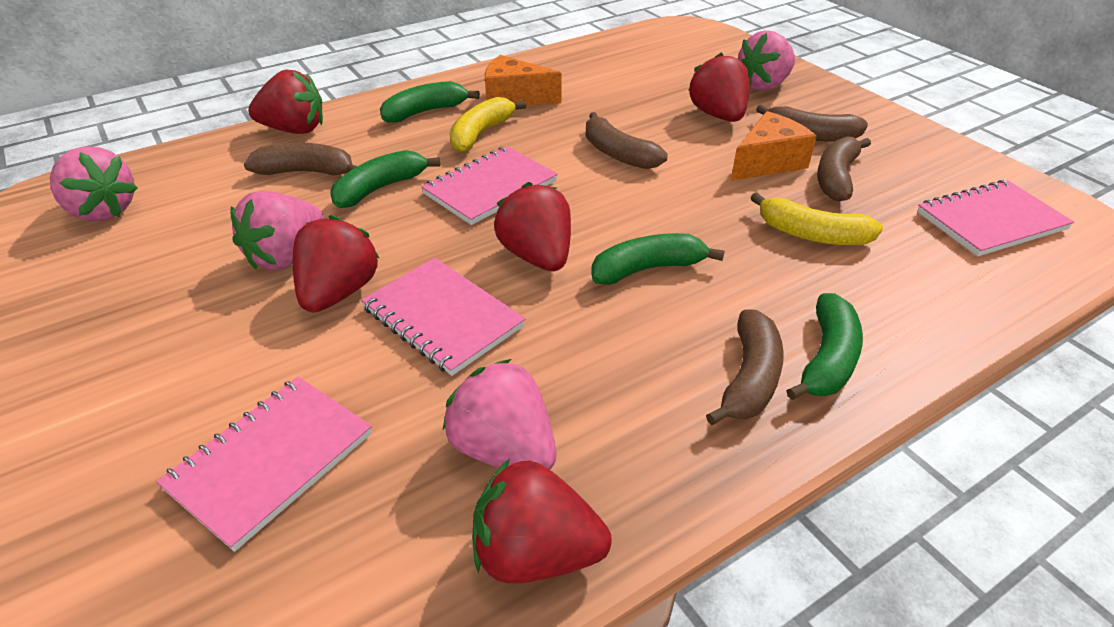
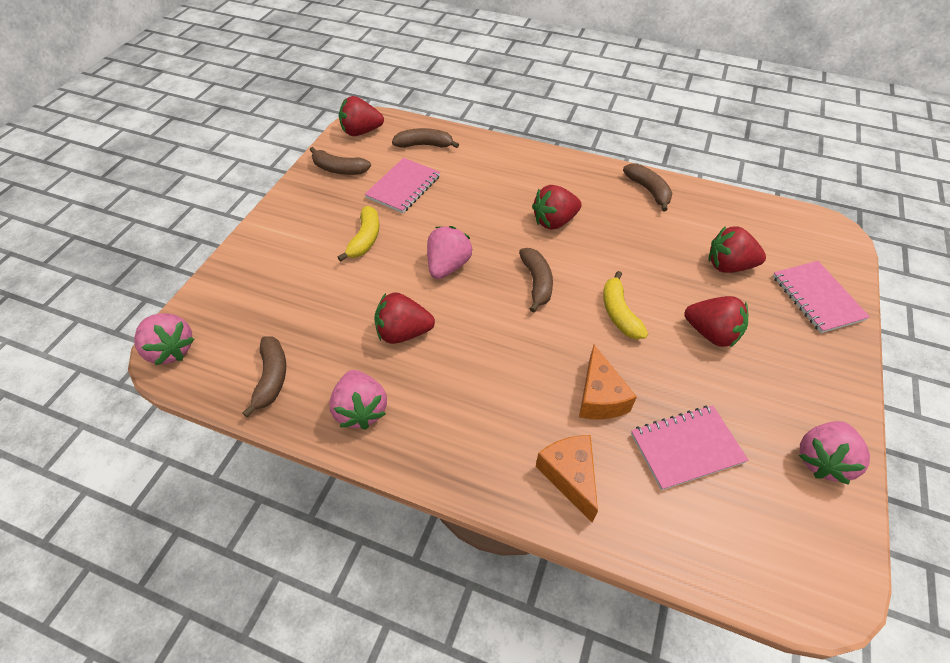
green banana: [330,150,440,208] [380,81,480,123] [591,233,725,285] [786,293,863,400] = 4 -> none = 0
pink notebook: [157,377,372,552] [361,258,526,376] [421,146,558,225] [917,180,1074,256] = 4 -> [364,158,440,213] [631,405,748,491] [773,261,870,333] = 3

